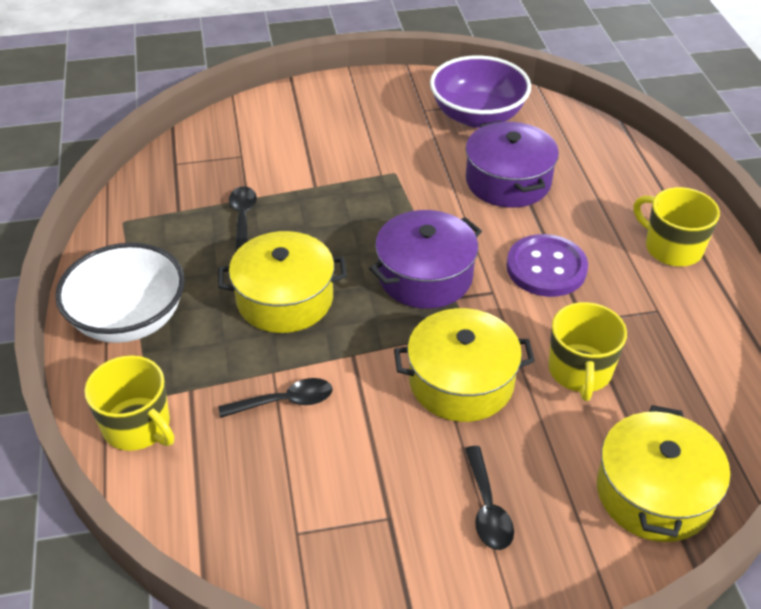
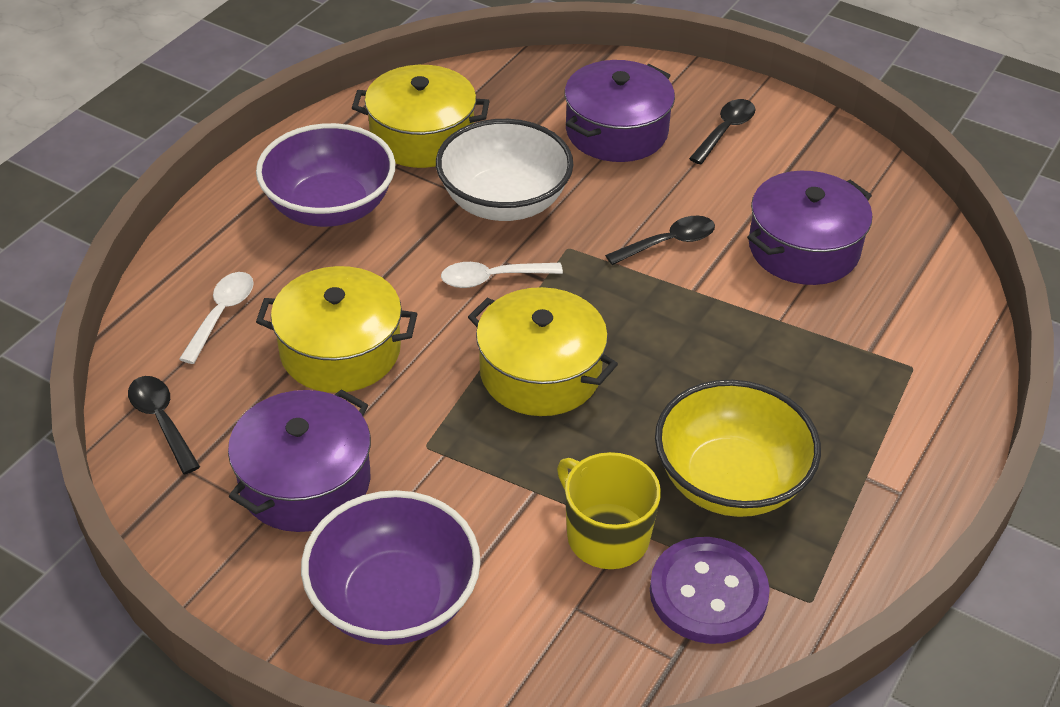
purple bowl: [430,55,531,128] = 1 -> [256,123,395,227] [301,490,481,645] = 2
purple pot: [369,210,482,309] [466,121,559,208] = 2 -> [228,389,371,532] [564,60,675,162] [747,171,872,285] = 3
white spoon: none = 0 -> [179,272,254,364] [441,262,563,288] = 2
yellow bowl: none = 0 -> [655,380,821,517] = 1
yellow mug: [84,355,174,451] [548,302,627,401] [633,187,720,266] = 3 -> [557,452,661,569] = 1

